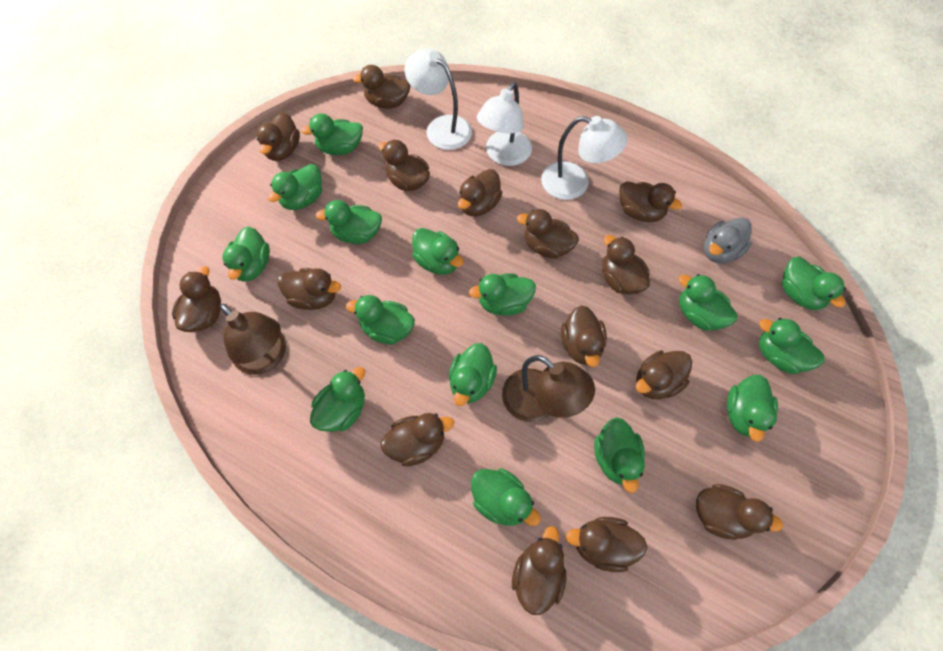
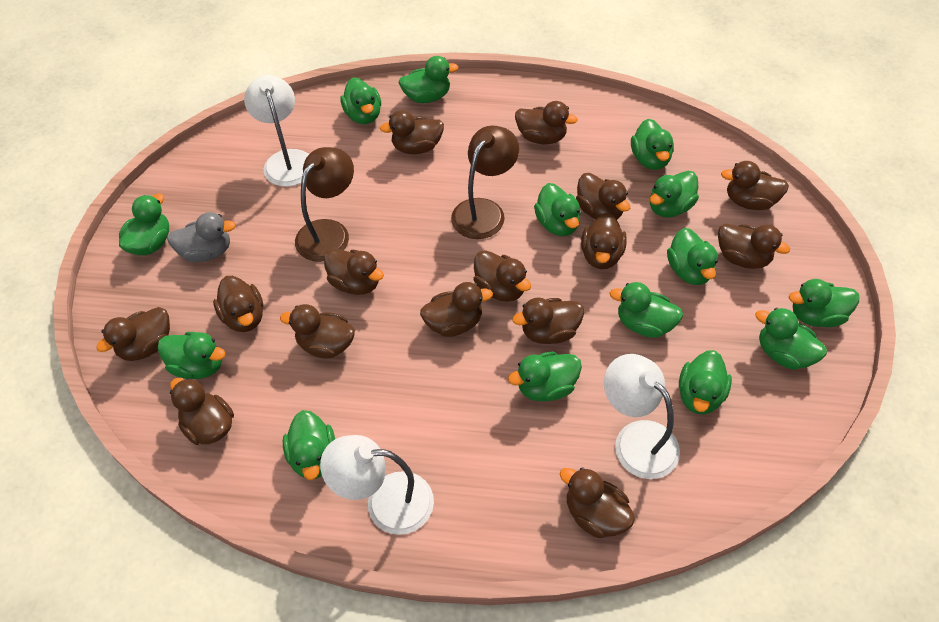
green duck: [222,226,270,282] [268,164,322,210] [301,114,363,155] [310,367,365,432] [316,200,382,244] [346,295,415,345] [412,228,464,275] [449,343,497,406] [469,273,536,316] [471,468,541,526] [594,417,645,493] [678,274,737,331] [727,375,778,442] [759,318,824,374] [782,257,846,310] = 15 -> [119,194,169,255] [158,332,225,379] [283,410,335,480] [340,77,381,124] [399,56,458,103] [508,352,582,401] [534,183,581,236] [610,282,683,338] [631,119,674,170] [650,171,699,218] [667,228,718,285] [679,350,732,415] [755,308,827,370] [789,279,859,327] = 14

